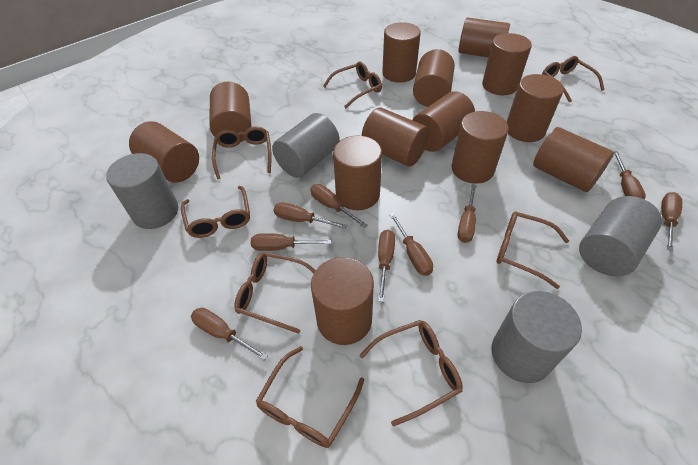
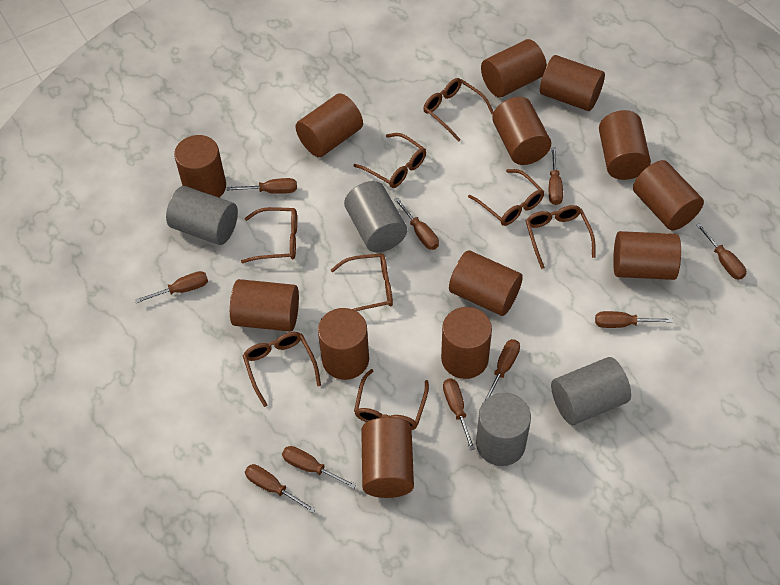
brown screwdriver: [191,308,268,360] [251,233,331,251] [274,202,347,229] [310,184,367,228] [378,230,395,302] [389,213,433,276] [458,184,477,243] [614,151,646,199] [661,192,682,251] = 9 -> [135,271,208,303] [227,178,297,194] [245,464,316,513] [282,446,357,489] [394,198,439,250] [443,379,475,451] [482,339,520,403] [549,148,563,205] [595,311,673,328] [696,223,746,280] = 10

